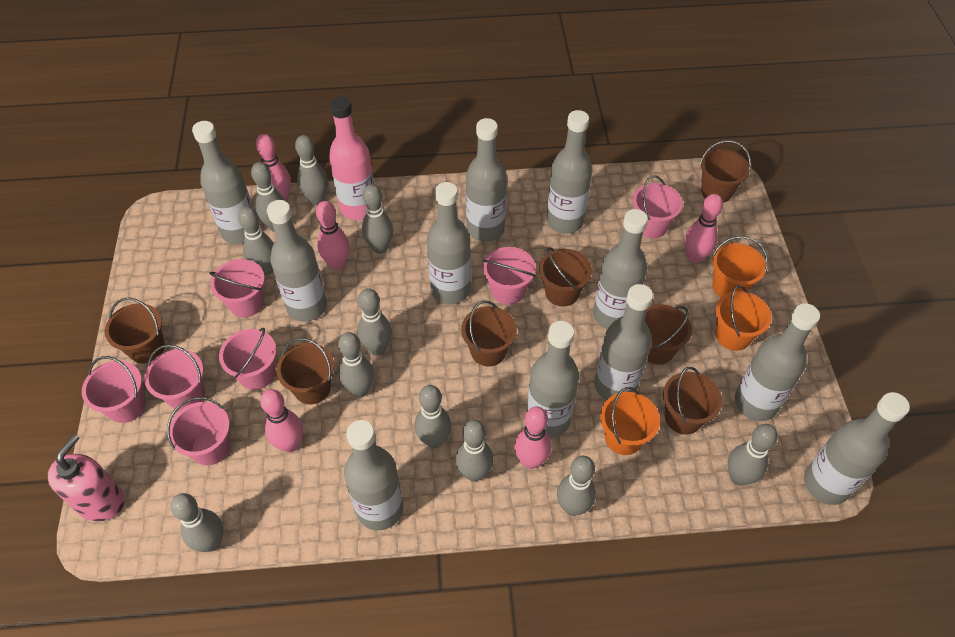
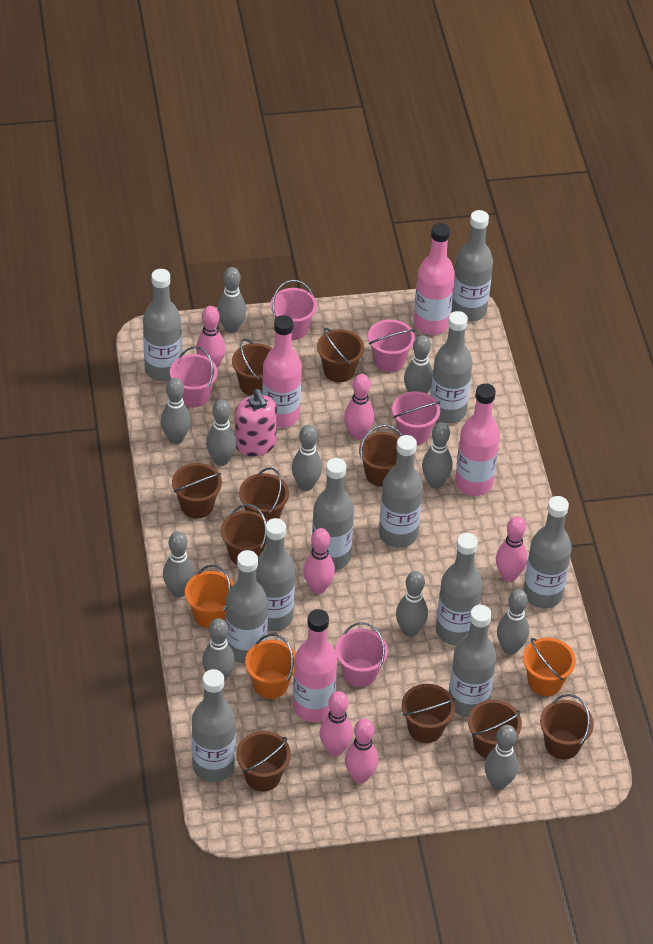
brown bucket: [105,297,165,364] [276,338,334,404] [461,300,517,366] [539,248,592,307] [645,304,692,365] [663,367,722,435] [700,140,751,203] = 7 -> [172,463,222,518] [221,504,268,565] [232,339,273,396] [236,731,291,791] [239,467,289,521] [317,328,364,382] [359,425,403,487] [402,684,455,743] [468,700,522,758] [540,694,594,759] = 10
pink bottle: [329,96,374,220] = 1 -> [262,315,302,428] [293,609,337,722] [414,223,455,335] [455,383,500,496] = 4
pink bowling pin: [256,134,291,202] [260,389,303,452] [316,201,350,270] [514,406,551,469] [684,194,723,263] = 5 -> [196,306,226,369] [303,528,335,594] [320,691,353,756] [344,374,374,440] [345,718,379,783] [496,516,527,582] = 6
pink bucket: [82,356,146,423] [144,344,205,411] [167,397,230,465] [209,259,265,318] [219,328,277,390] [483,247,536,305] [633,175,683,238] = 7 -> [170,346,218,408] [270,280,317,340] [335,622,388,687] [368,319,415,372] [392,391,440,445] = 5

